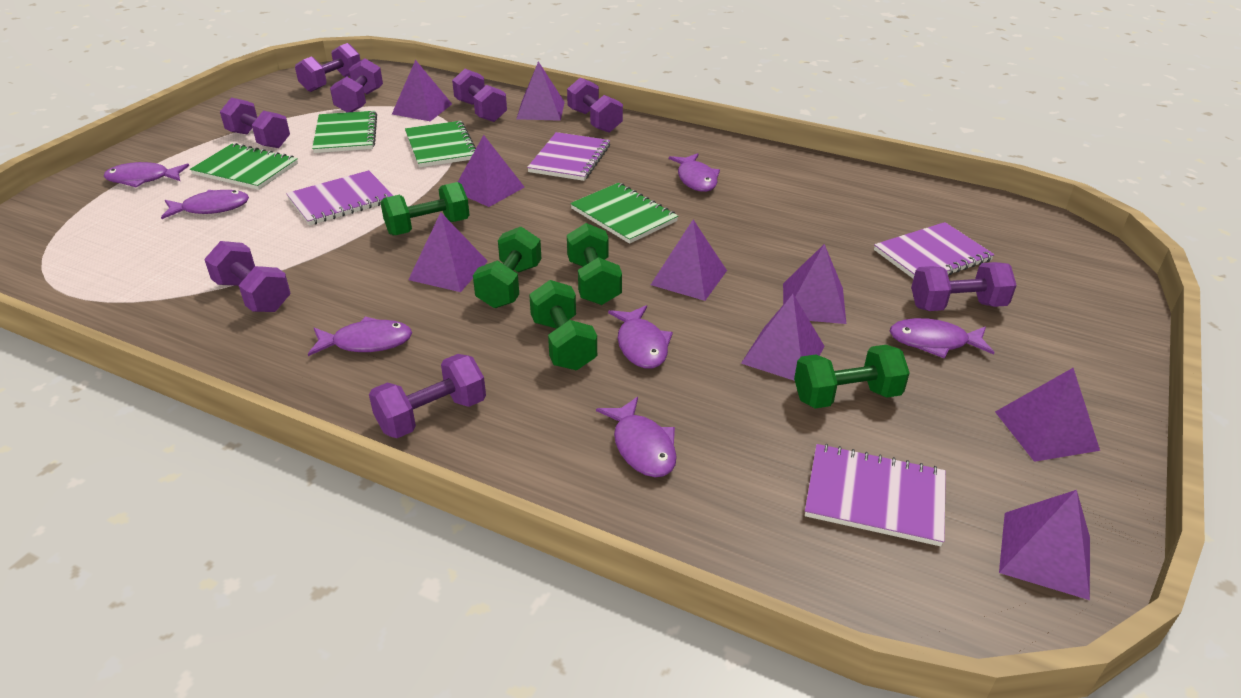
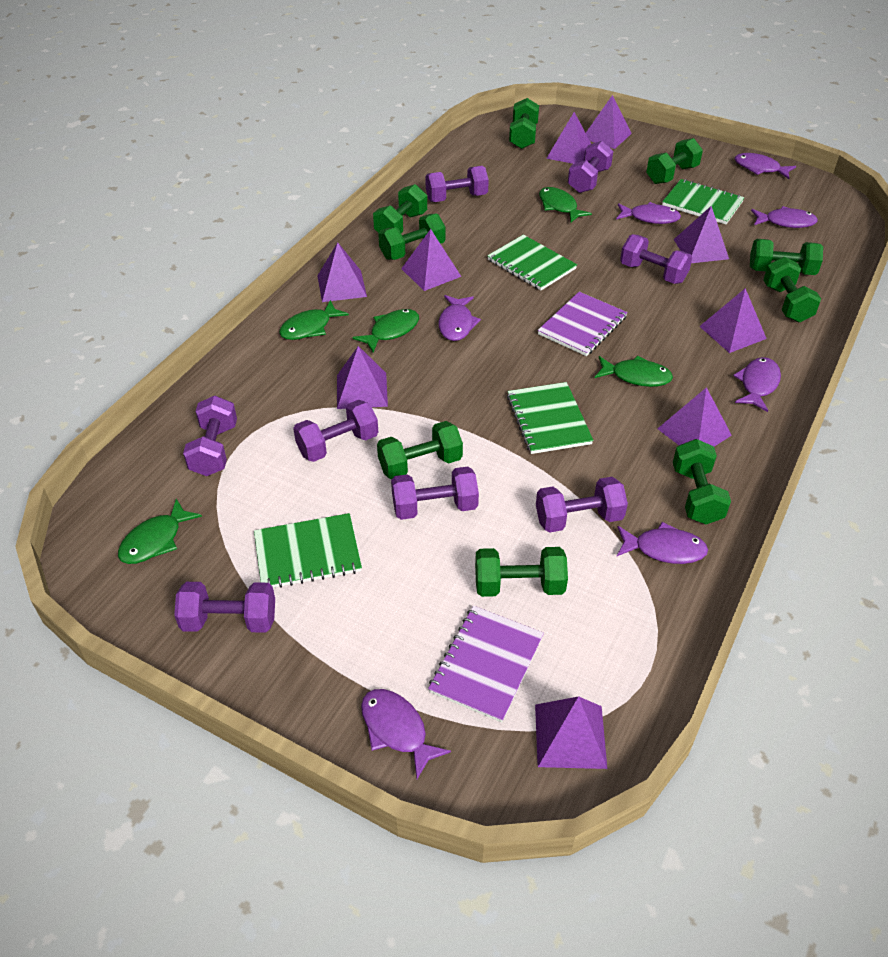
green dumbbell: [380,182,470,235] [473,226,541,308] [529,280,597,370] [567,223,622,305] [794,345,910,408] = 5 -> [373,184,427,233] [377,421,463,479] [378,214,446,260] [475,547,568,597] [509,98,539,149] [646,138,703,184] [673,439,731,524] [750,239,823,275] [763,257,821,322] = 9
green fish: none = 0 -> [118,499,202,564] [279,300,349,340] [353,309,419,352] [539,187,592,222] [595,356,673,387] = 5
purple notebook: [286,170,393,226] [527,132,610,181] [805,444,946,546] [874,222,995,279] = 4 -> [428,606,544,723] [537,292,628,356] = 2

